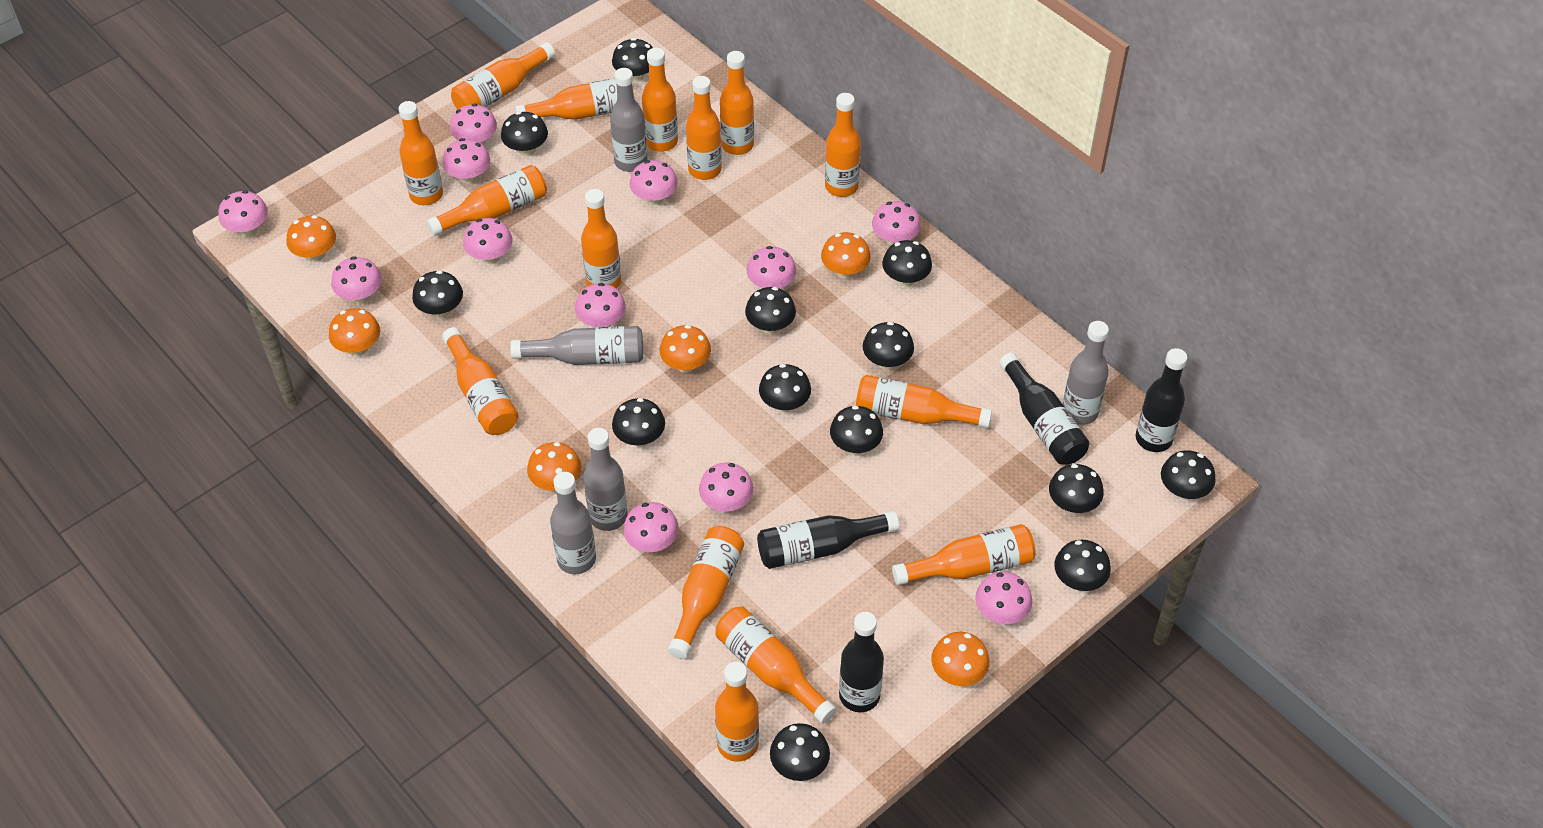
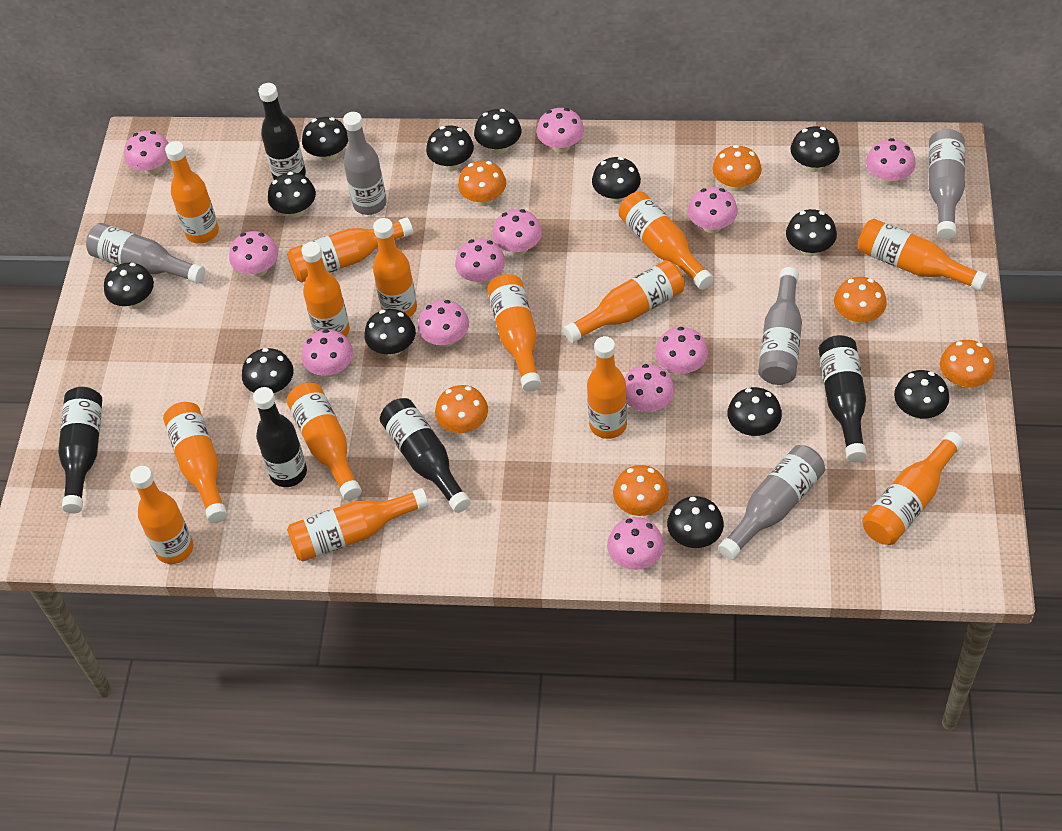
black bottle: [757,511,899,569] [839,612,884,712] [999,353,1090,465] [1136,348,1187,452] = 4 -> [58,387,102,514] [253,387,307,487] [258,83,306,179] [380,398,471,513] [819,335,867,462] = 5
orange bottle: [399,101,443,205] [427,165,547,236] [442,327,519,435] [451,42,555,110] [515,78,635,120] [581,189,621,289] [642,48,678,152] [668,526,744,659] [686,76,722,180] [715,662,759,762] [716,607,836,724] [720,51,754,155] [825,93,861,197] [856,375,992,428] [892,524,1036,585] = 15 -> [130,466,194,564] [163,402,227,523] [165,141,219,244] [287,217,413,282] [287,383,362,501] [287,488,429,562] [301,242,350,337] [373,218,417,317] [487,274,541,391] [563,260,685,343] [587,336,627,439] [619,191,714,290] [857,219,988,291] [862,432,964,545] = 14

